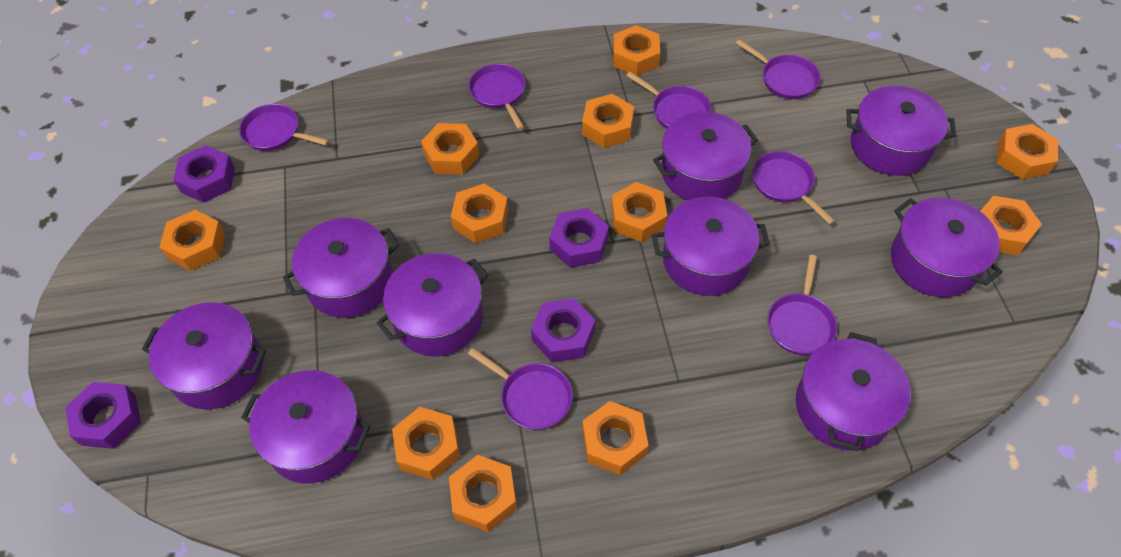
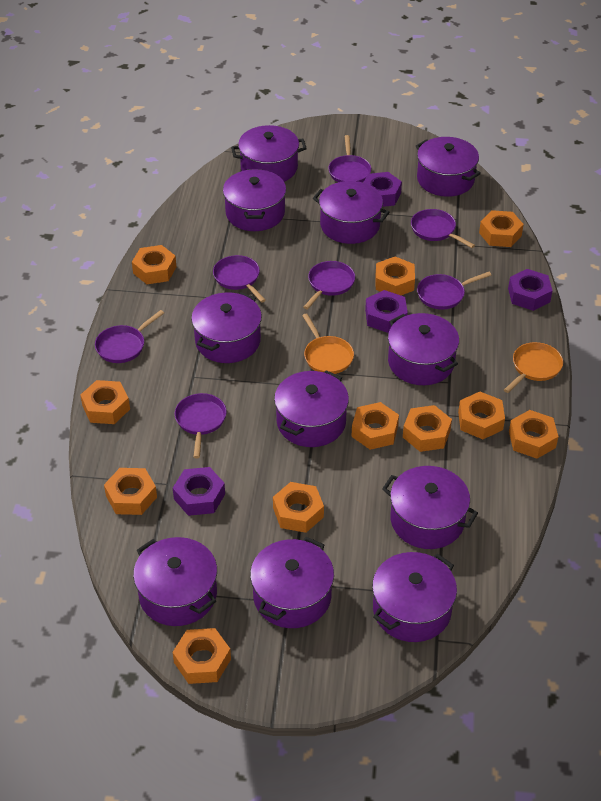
orange pan: none = 0 -> [302,313,354,374] [504,342,563,393] = 2
purple pot: [142,302,266,409] [241,370,370,484] [283,218,399,318] [377,253,489,356] [652,197,770,296] [653,112,758,200] [796,332,911,451] [847,86,956,176] [891,198,1003,297] = 9 -> [133,537,217,626] [191,292,262,363] [223,169,286,231] [231,125,307,182] [250,537,334,628] [274,370,349,447] [313,181,389,244] [372,552,457,642] [382,466,478,549] [388,313,459,385] [416,137,481,197] = 11

